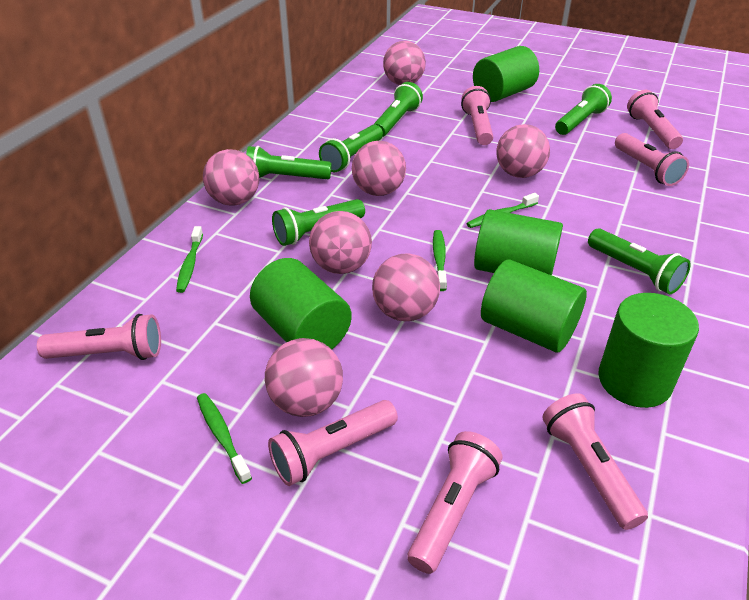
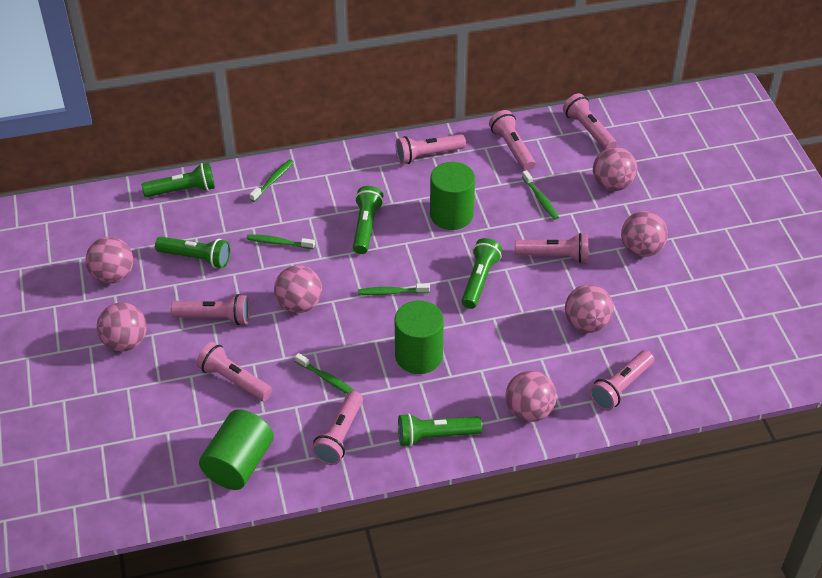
green cylinder: [250,258,352,350] [473,46,539,102] [474,209,563,275] [481,259,587,352] [598,293,699,408] = 5 -> [199,409,274,490] [395,301,444,374] [430,162,475,230] = 3
green flashlight: [246,146,332,179] [272,199,365,246] [319,125,383,172] [373,82,423,137] [555,84,612,135] [588,228,691,294] = 6 -> [142,163,215,197] [155,237,230,268] [353,186,384,254] [398,413,482,447] [462,238,502,309] = 5
green toothbrush: [176,226,203,293] [197,393,252,484] [433,230,447,291] [466,193,539,228] = 4 -> [246,234,315,249] [250,159,294,202] [295,353,355,394] [358,283,430,295] [522,170,559,220] = 5
pink flashlight: [37,314,161,360] [268,400,398,486] [407,431,503,574] [461,86,493,145] [542,393,648,530] [615,133,689,186] [627,90,683,149] = 7 -> [170,294,250,325] [196,342,272,401] [311,391,363,465] [396,134,466,164] [489,110,535,171] [515,233,588,263] [563,93,617,150] [589,350,654,411] = 8

